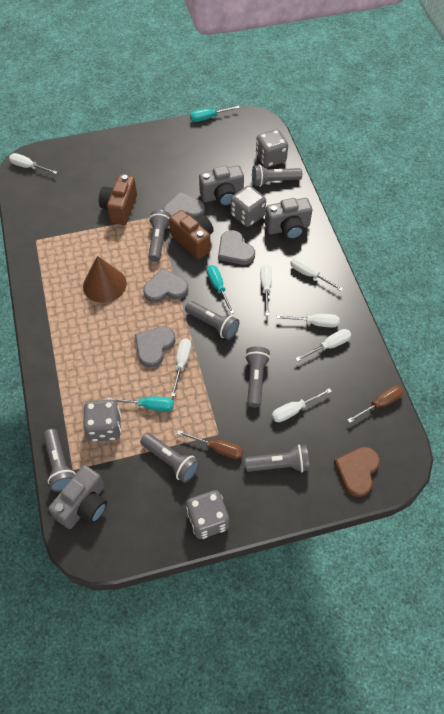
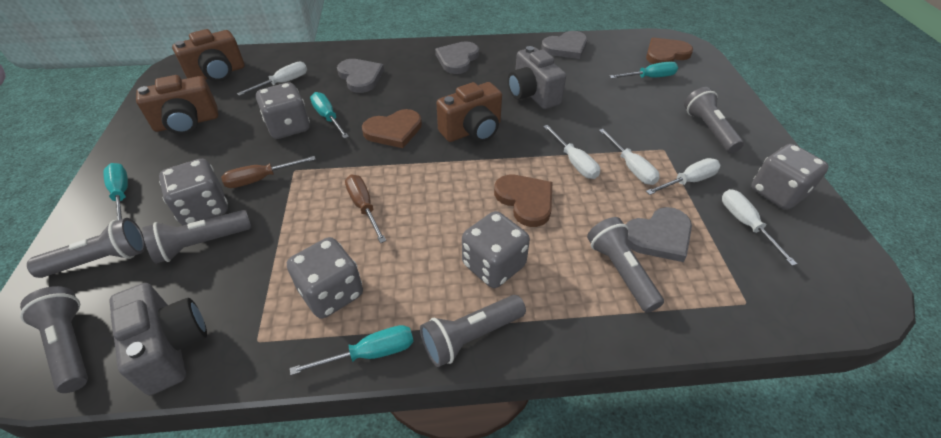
brown camera: [99,175,137,225] [169,210,213,259] = 2 -> [136,75,218,134] [172,29,245,82] [436,82,502,142] = 3
brown cone: [83,256,127,303] = 1 -> none = 0
brown heart: [334,447,380,497] = 1 -> [362,109,422,148] [494,175,552,227] [646,37,693,64] = 3
grey camera: [48,465,107,529] [199,165,244,207] [265,198,312,240] = 3 -> [109,283,207,395] [508,46,566,109] = 2
grey dice: [83,400,121,442] [186,490,229,539] [231,186,266,227] [256,129,288,167] = 4 -> [159,159,228,226] [256,83,310,139] [287,237,363,319] [462,211,530,288] [751,144,829,210] = 5
grey flashlight: [43,429,76,492] [140,433,200,483] [148,210,171,262] [185,301,239,340] [245,346,270,407] [245,444,310,472] [252,164,302,187] = 7 -> [20,286,88,393] [27,218,145,278] [142,210,252,264] [420,295,526,367] [587,217,664,313] [684,87,744,153] = 6
turquoise screwdriver: [107,396,174,411] [190,106,240,122] [207,265,234,314] = 3 -> [103,163,128,220] [290,325,414,375] [310,92,349,139] [610,62,678,79] = 4
white screwdriver: [9,153,57,174] [171,338,191,397] [260,264,272,316] [272,388,332,422] [277,314,340,327] [290,257,343,291] [295,329,351,362] = 7 -> [237,62,307,96] [543,125,600,179] [599,129,660,185] [646,158,720,195] [722,189,797,266] = 5

